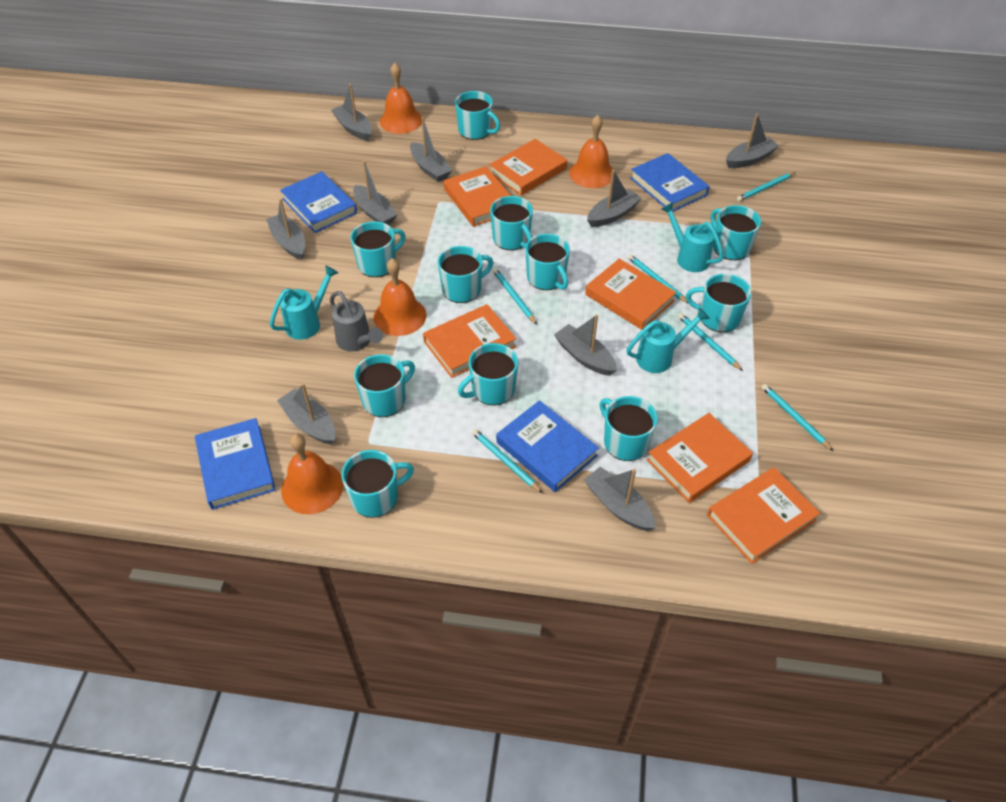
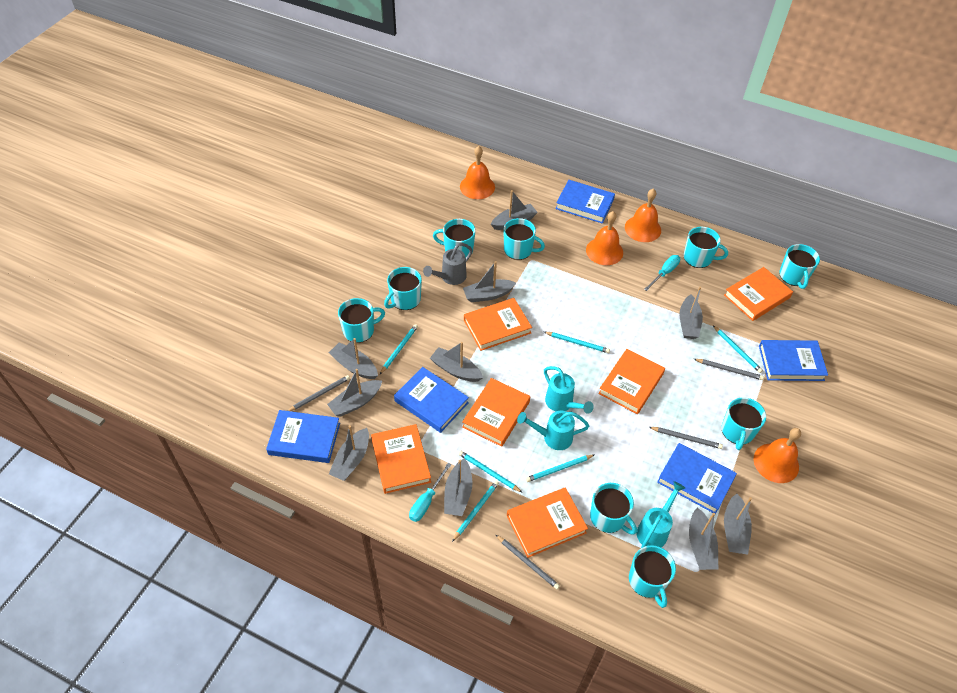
blue book: [195,418,276,510] [280,171,357,233] [496,400,599,492] [630,153,710,212] = 4 -> [266,410,340,463] [394,367,469,433] [556,180,615,224] [657,443,737,514] [759,340,828,381] = 5
grey boat: [266,199,305,260] [277,383,336,445] [331,84,372,141] [353,161,398,225] [410,117,452,182] [554,314,617,376] [584,467,656,531] [587,170,642,227] [726,113,780,168] = 9 -> [327,369,382,417] [329,338,378,379] [329,425,369,481] [430,342,483,382] [444,458,472,516] [463,261,516,302] [491,190,538,230] [679,287,703,339] [689,507,719,570] [724,494,752,555] = 10
grey pencil: none = 0 -> [287,375,350,411] [496,535,560,589] [649,427,723,449] [694,359,764,380] = 4
turquoise mug: [342,450,414,518] [350,221,406,277] [354,354,415,417] [438,246,493,303] [455,91,500,140] [458,343,518,405] [490,196,533,250] [525,234,570,290] [600,396,658,461] [686,274,751,332] [711,205,761,260] = 11 -> [338,298,385,343] [384,267,422,310] [433,219,476,258] [504,218,545,260] [590,483,637,535] [629,545,676,608] [684,227,728,268] [722,397,766,450] [779,244,820,289] = 9
turquoise screwdriver: none = 0 -> [409,463,451,522] [644,255,680,291] = 2

